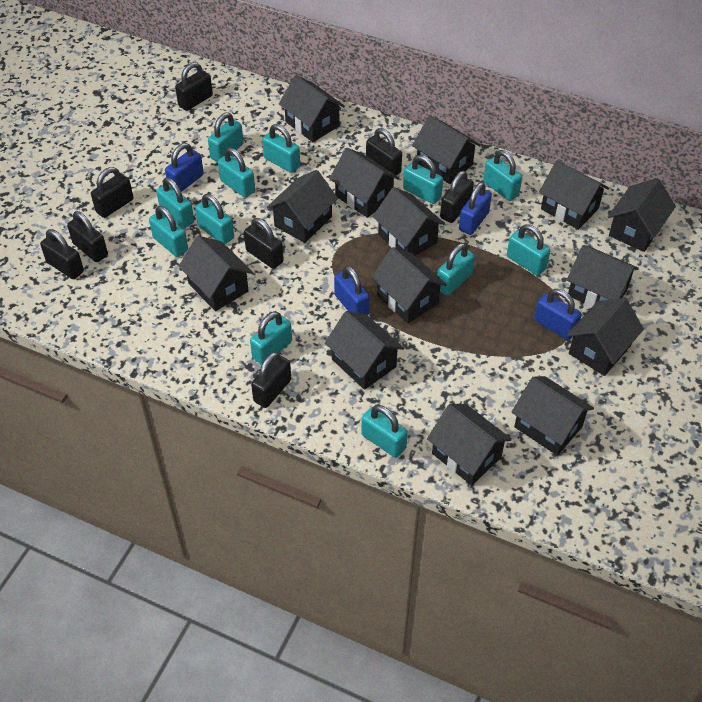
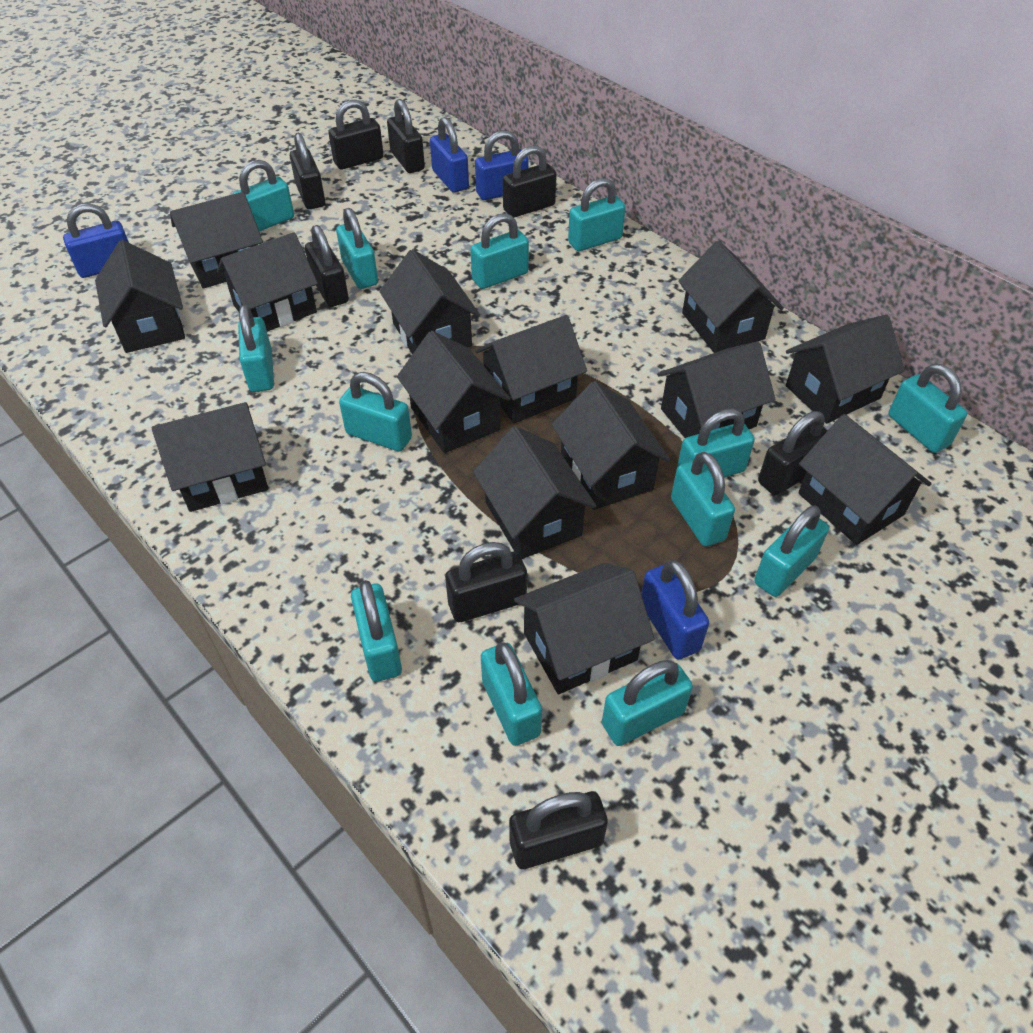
turquoise padlock: [149,206,188,257] [156,178,194,229] [195,194,234,244] [208,112,244,162] [218,148,255,198] [250,311,292,365] [262,124,300,173] [361,405,408,458] [403,155,443,204] [437,243,475,296] [483,150,522,201] [507,224,550,275] = 12 -> [233,160,294,231] [238,305,274,392] [336,208,378,289] [339,372,412,451] [351,580,402,682] [470,213,529,289] [481,642,542,746] [568,178,626,251] [602,660,693,746] [671,452,735,546] [677,409,755,477] [754,506,829,597] [888,364,967,453] = 13

